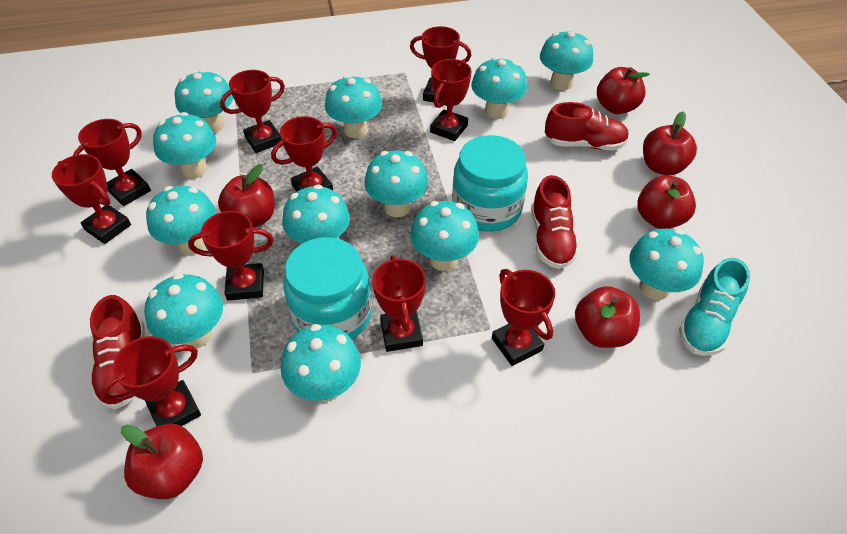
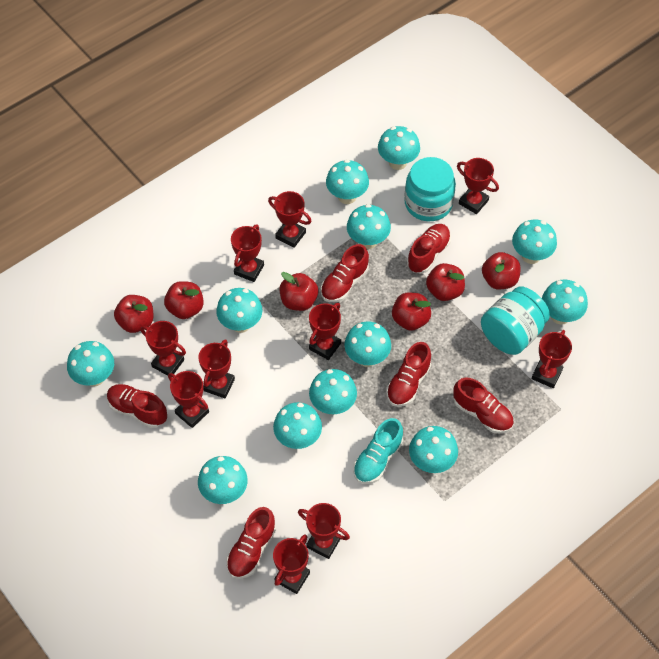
red shoe: [90,295,145,409] [531,175,579,269] [545,102,629,151] = 3 -> [107,384,167,428] [226,507,276,579] [321,244,369,302] [386,342,431,407] [407,224,451,273] [453,378,514,434] = 6

